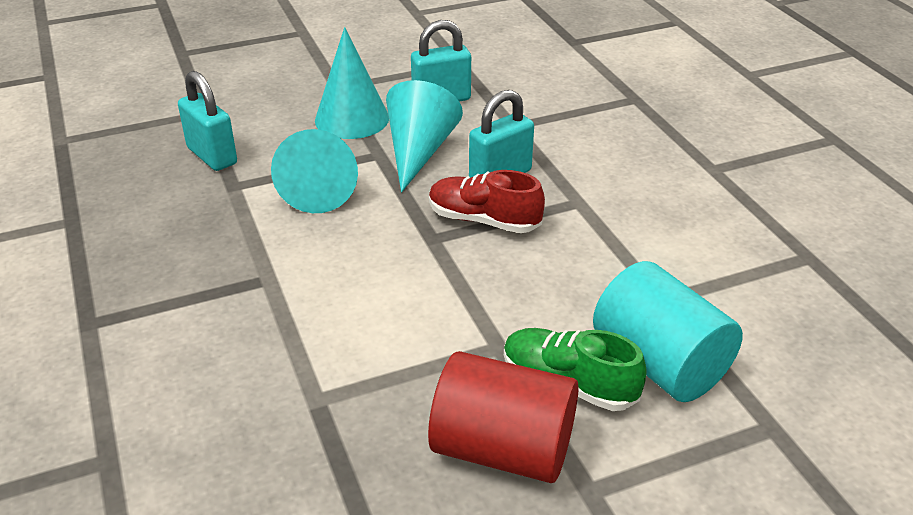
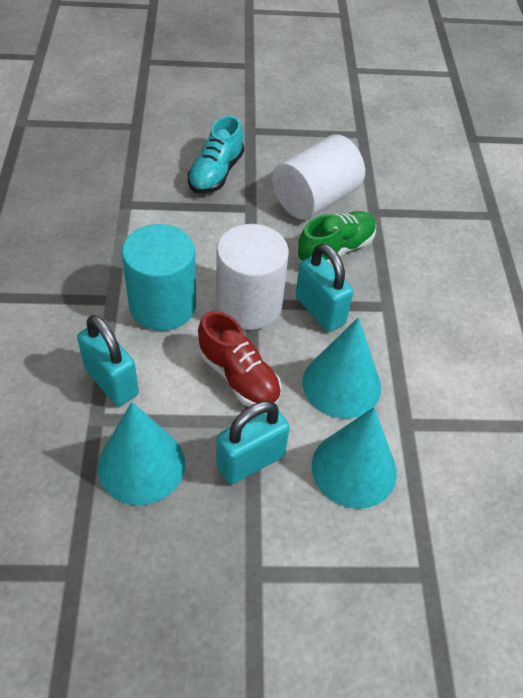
red cylinder: [428,351,579,483] = 1 -> none = 0
turquoise shoe: none = 0 -> [188,115,244,194] = 1
white cylinder: none = 0 -> [216,224,289,330] [272,134,365,220] = 2

